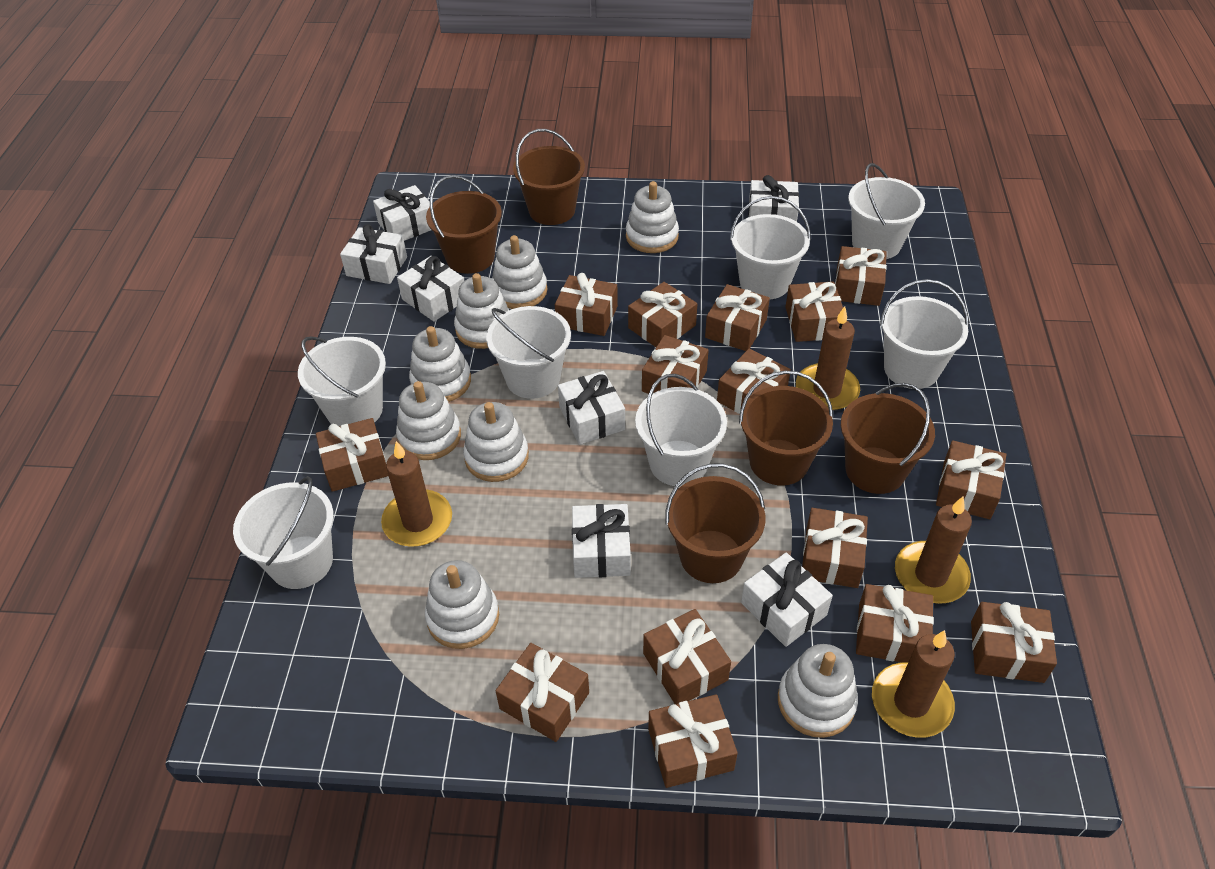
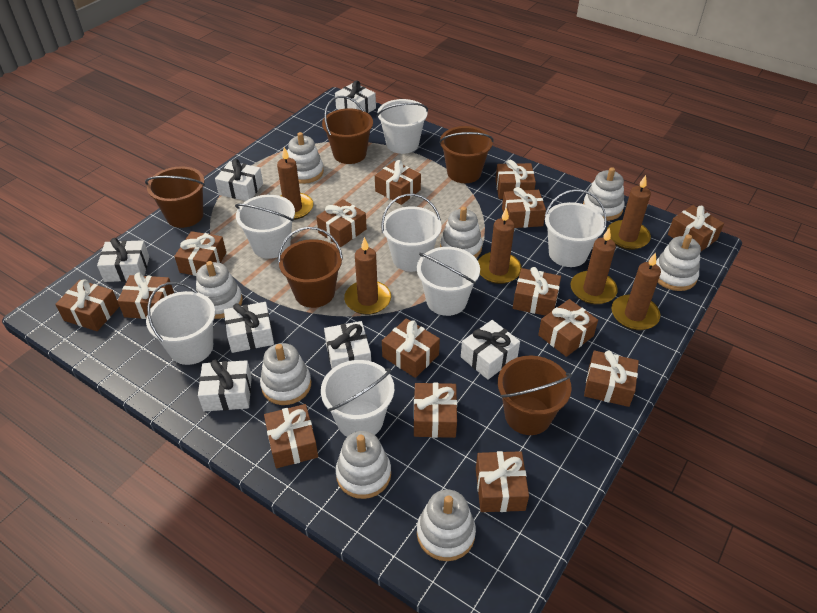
brown candle: [381,441,452,547] [796,306,860,411] [872,630,955,738] [895,497,972,604] = 4 -> [277,147,313,220] [344,237,391,315] [478,208,522,284] [571,227,618,305] [607,175,651,250] [611,252,661,330] = 6

